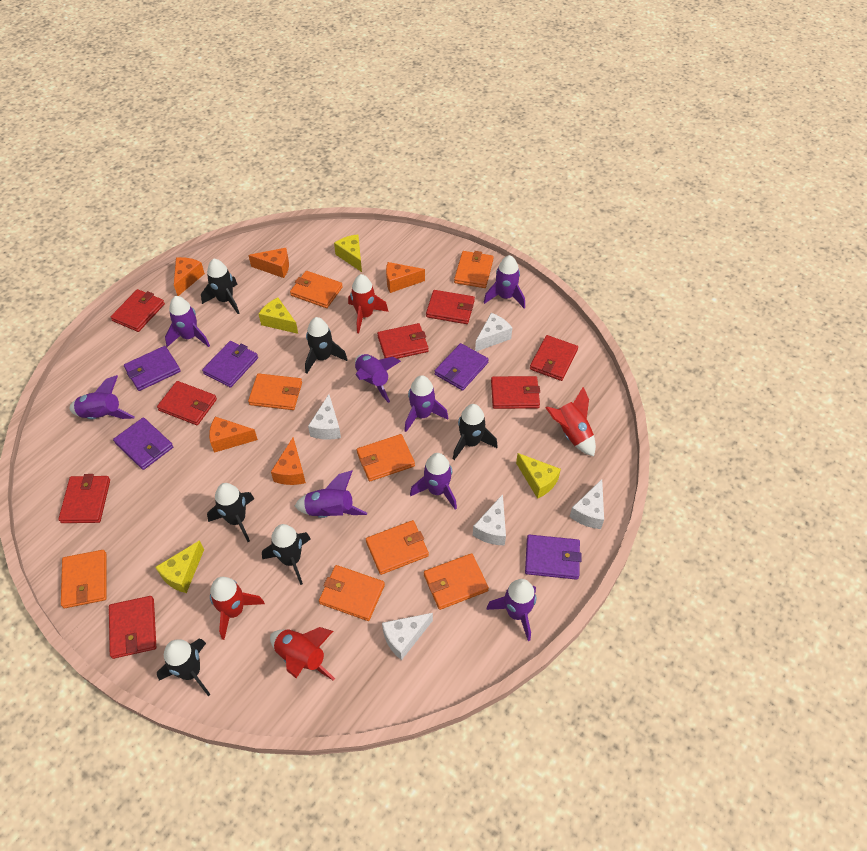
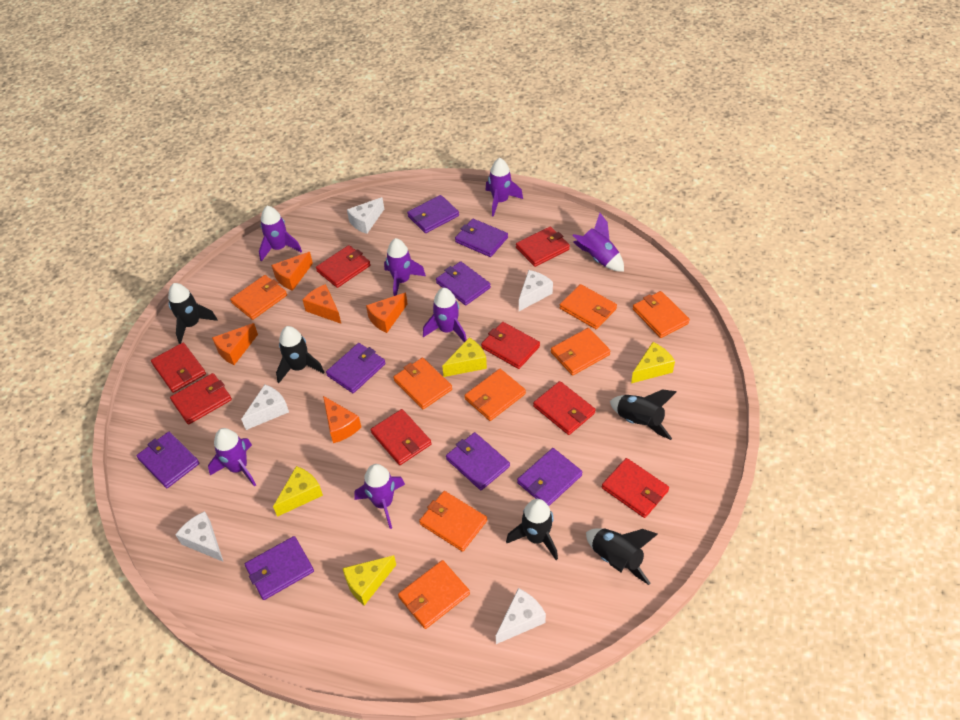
black rocket: [157,639,210,696] [201,259,239,314] [207,483,254,542] [262,524,311,585] [305,317,348,374] [453,404,498,460] = 6 -> [168,283,218,344] [276,326,324,383] [506,499,558,560] [586,528,658,585] [610,389,676,440] = 5
purple rocket: [69,375,135,419] [165,296,210,347] [295,470,367,518] [355,354,401,403] [405,375,448,432] [410,453,457,510] [483,255,525,308] [486,579,536,641] = 8 -> [208,428,256,487] [259,206,302,262] [354,464,405,529] [384,238,426,296] [423,288,467,342] [485,158,523,217] [572,213,624,272] = 7
purple wallet: [113,417,173,470] [124,346,181,391] [202,341,258,388] [435,343,489,391] [525,535,581,580] = 5 -> [136,432,199,488] [245,536,314,600] [326,343,386,393] [407,195,459,233] [436,261,491,305] [446,432,510,490] [455,219,508,257] [517,448,583,506] = 8
red rocket: [210,577,265,640] [270,627,335,681] [348,274,389,333] [545,387,596,456] = 4 -> none = 0

